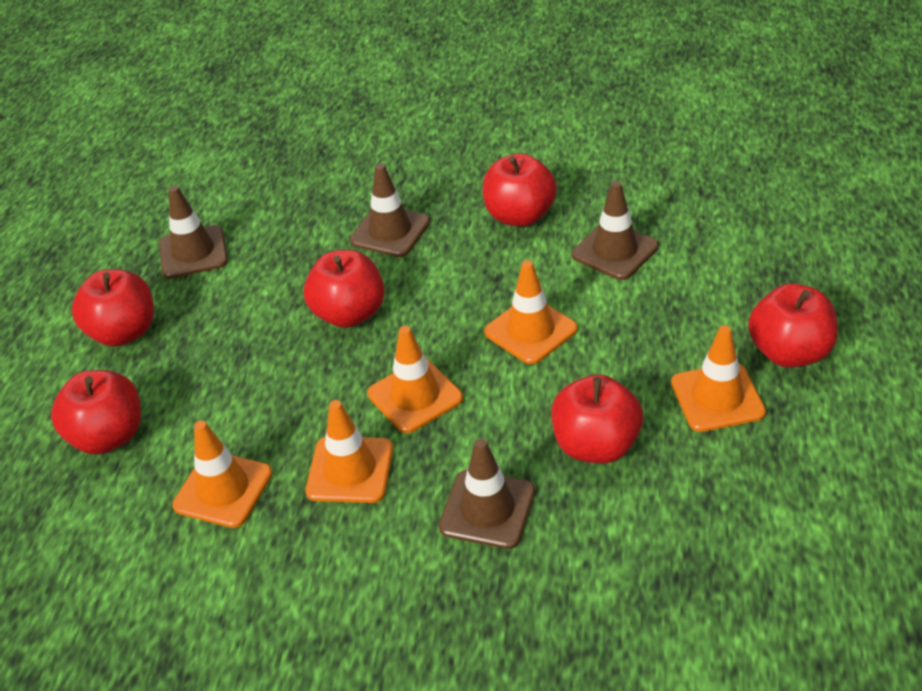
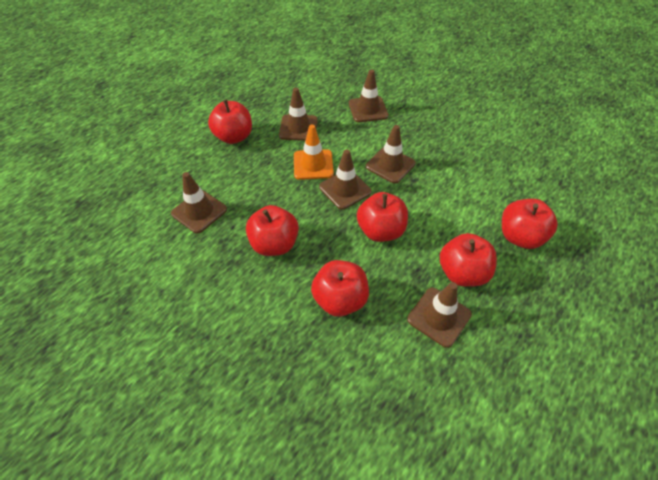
brown traffic cone: [159,186,228,279] [350,163,430,257] [439,439,535,549] [572,181,659,280] = 4 -> [171,172,227,233] [279,88,318,141] [319,149,372,210] [349,69,389,122] [366,125,416,184] [407,282,472,348] = 6
orange traffic cone: [172,420,273,528] [305,400,393,503] [367,326,463,433] [484,260,578,364] [671,325,766,432] = 5 -> [294,125,334,180] = 1

